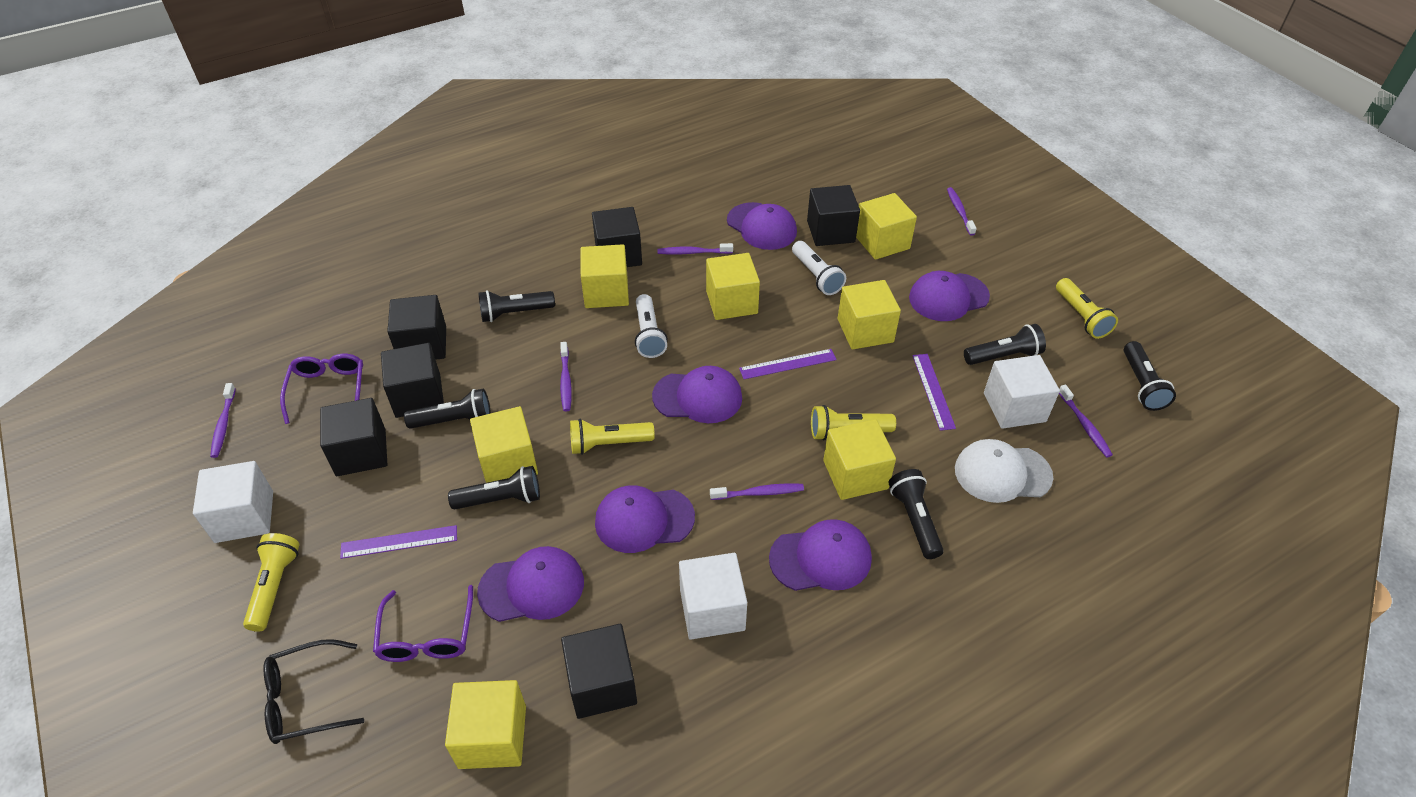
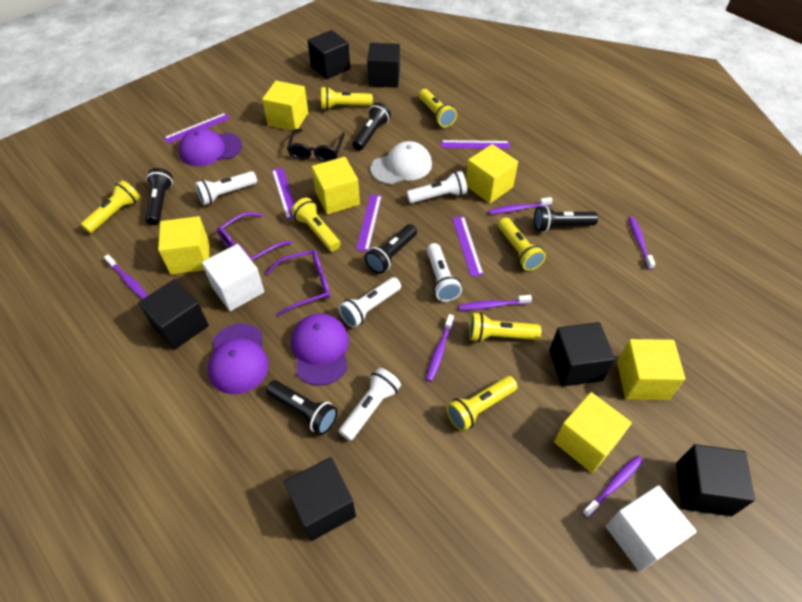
black flashlight: [404,389,491,429] [448,466,540,509] [478,290,555,322] [888,469,943,559] [964,324,1046,365] [1124,341,1176,411] = 6 -> [145,168,173,225] [266,380,338,435] [352,102,391,150] [365,224,417,274] [534,206,598,232] = 5
purple cap: [477,546,584,622] [595,485,695,553] [652,366,742,423] [727,202,797,250] [769,519,872,591] [909,271,990,321] = 6 -> [179,128,242,166] [208,323,269,394] [291,314,349,386] = 3
purple ruler: [340,525,457,559] [739,349,837,379] [913,354,956,431] = 3 -> [164,113,230,144] [272,168,295,220] [356,194,382,251] [441,140,510,149] [452,216,484,277] = 5
white cube: [193,461,273,543] [679,553,747,640] [984,355,1060,429] = 3 -> [202,244,264,311] [606,485,697,572] = 2
white flashlight: [635,294,668,358] [792,241,846,295] = 2 -> [195,171,257,205] [339,277,401,328] [339,367,401,441] [407,171,467,203] [427,243,462,302] = 5
yellow cube: [445,680,526,769] [470,406,538,483] [581,244,629,308] [706,253,760,320] [823,419,896,500] [838,280,901,349] [856,193,917,260] = 7 -> [158,216,209,275] [262,81,308,131] [312,157,360,215] [466,144,518,203] [554,392,632,473] [617,339,685,400] = 6
yellow flashlight: [243,533,299,631] [570,419,655,455] [811,405,896,441] [1056,278,1118,339] = 4 -> [81,180,140,233] [291,198,341,251] [321,87,373,110] [419,89,457,127] [446,376,517,431] [469,312,541,342] [498,217,546,271] = 7

